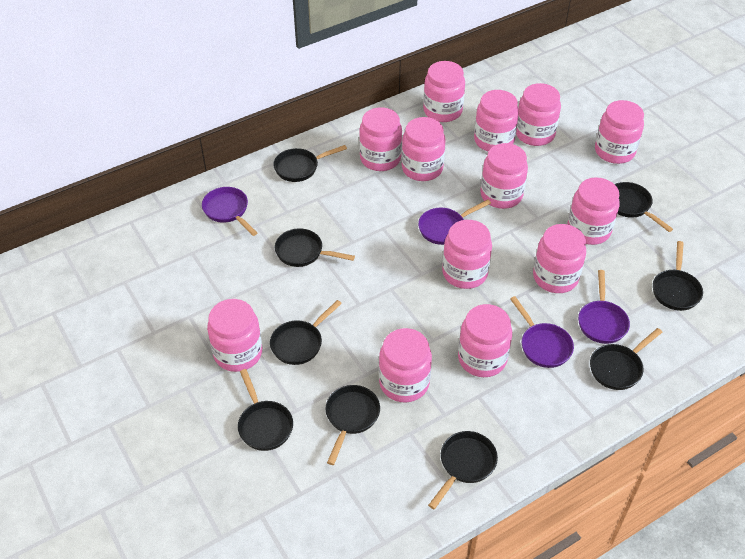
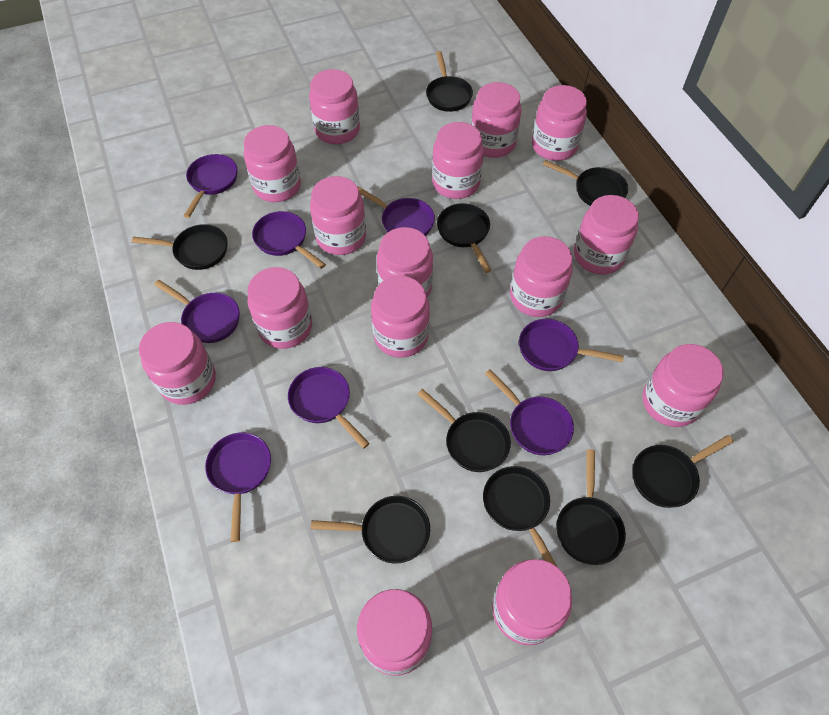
pink jar: [207,299,262,372] [359,107,402,171] [379,328,432,402] [402,117,446,181] [423,61,465,122] [442,220,492,289] [458,304,512,377] [474,90,519,152] [480,143,528,209] [516,83,561,146] [533,224,586,293] [568,177,620,245] [595,100,644,164] = 13 -> [139,322,216,405] [244,125,301,202] [248,267,312,349] [309,69,360,144] [310,176,366,255] [357,589,432,676] [371,276,430,358] [377,227,433,297] [432,122,484,199] [471,82,522,158] [492,559,572,645] [510,236,572,317] [532,85,587,161] [574,195,639,274] [643,344,724,427] = 15
purple pan: [202,187,257,236] [418,199,491,245] [510,296,574,368] [578,270,630,344] = 4 -> [154,280,240,343] [184,154,238,218] [205,432,271,542] [252,211,326,269] [288,367,370,449] [357,186,435,236] [485,369,574,455] [519,319,624,371] = 8

